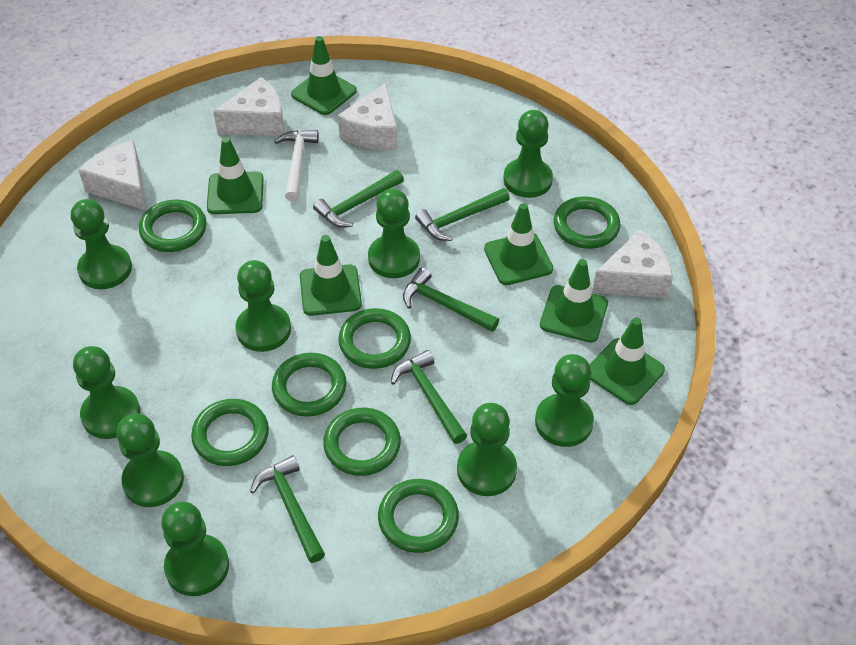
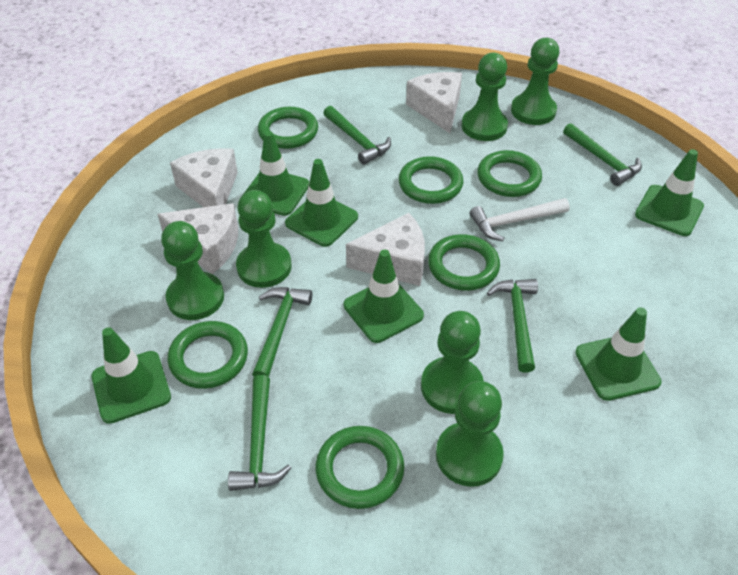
green pawn: [71,199,132,289] [73,346,140,439] [117,413,184,507] [161,501,229,596] [235,260,291,352] [368,188,420,278] [457,403,517,496] [503,110,553,198] [535,354,594,447] = 9 -> [161,221,224,320] [236,190,292,288] [421,311,484,414] [436,381,504,487] [461,53,508,141] [511,38,559,125] = 6
green ring: [139,200,207,252] [191,399,269,466] [272,353,347,417] [323,408,401,476] [338,308,411,369] [378,479,459,553] [554,196,621,249] = 7 -> [168,321,248,389] [258,107,318,149] [315,426,405,509] [399,156,463,204] [428,234,500,291] [477,150,542,197] = 6

